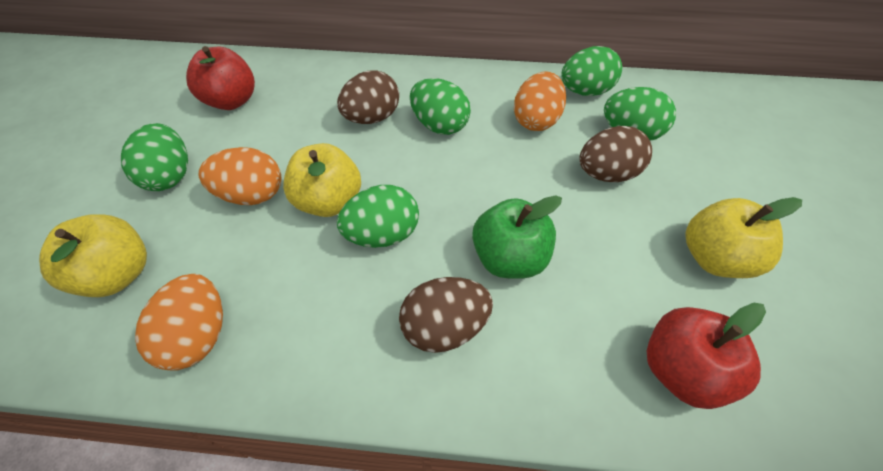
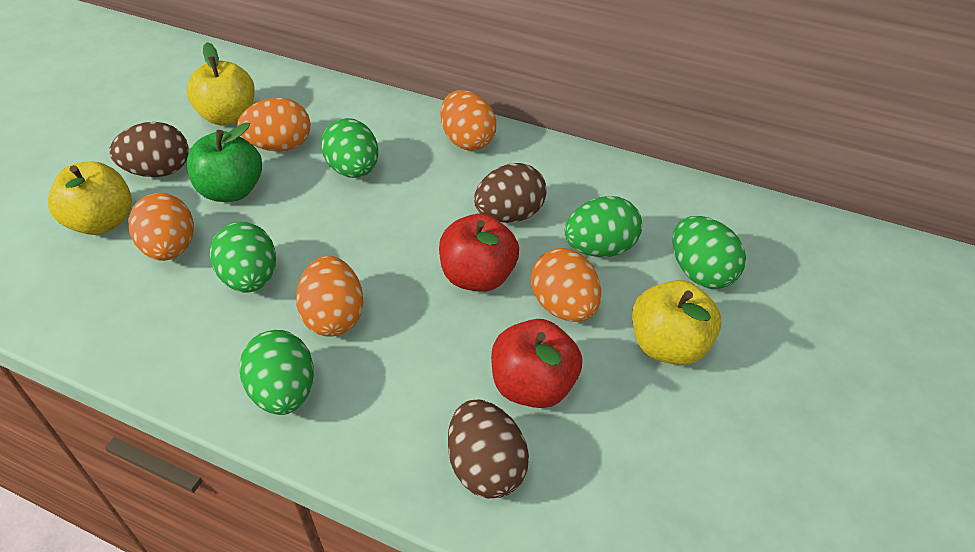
orange egg: [135,274,223,371] [198,147,281,205] [514,71,566,131] = 3 -> [128,193,194,261] [237,98,310,152] [296,256,363,337] [441,90,496,151] [531,248,601,322] = 5

